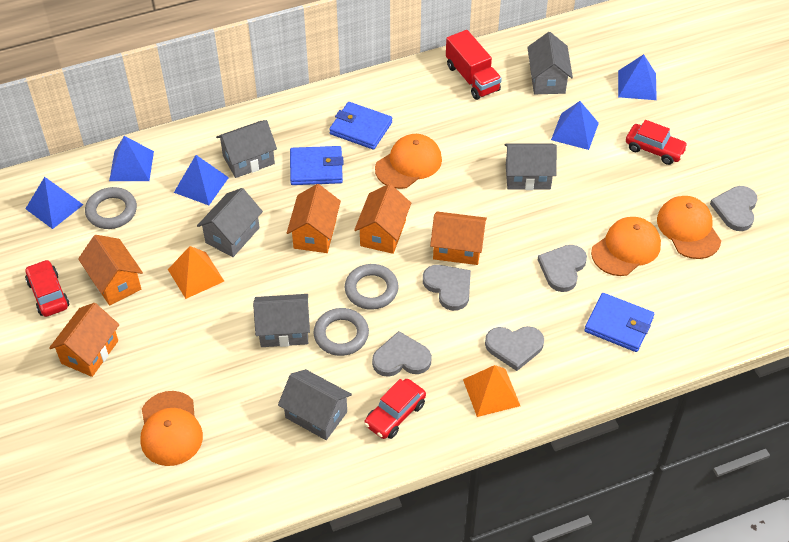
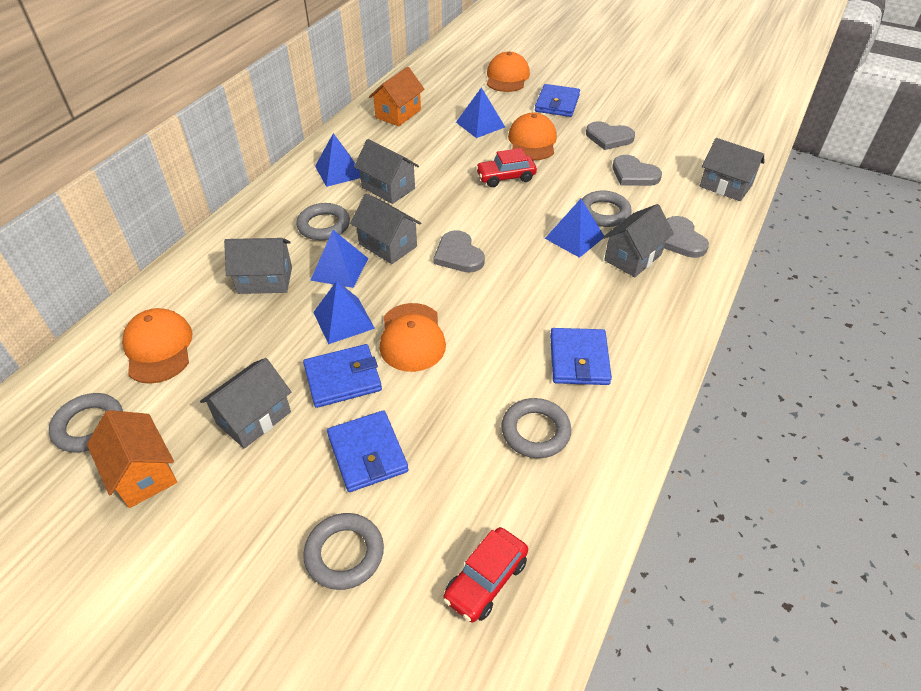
blue wallet: [290,146,344,185] [329,102,392,150] [584,293,654,352] = 3 -> [303,344,382,408] [327,410,408,492] [535,84,580,117] [550,328,612,385] = 4
grey heart: [372,331,432,377] [423,265,471,311] [485,326,544,371] [538,245,587,292] [710,186,758,231] = 5 -> [433,230,485,273] [586,121,635,150] [613,155,662,186] [664,216,709,258] = 4
grey ring: [85,187,137,229] [314,308,369,356] [345,264,399,310] = 3 -> [49,393,123,452] [296,203,350,240] [303,513,384,590] [501,398,571,458] [582,191,631,227] = 5
orange house: [49,303,119,377] [78,235,143,305] [287,184,341,253] [354,184,411,254] [430,211,487,265] = 5 -> [87,410,177,508] [369,67,425,126] = 2
orange pyramid: [168,246,224,299] [463,365,520,417] = 2 -> none = 0
red car: [25,259,69,317] [364,379,426,439] [626,120,688,165] = 3 -> [443,527,528,622] [475,148,537,187] = 2
red truck: [446,30,502,100] = 1 -> none = 0

